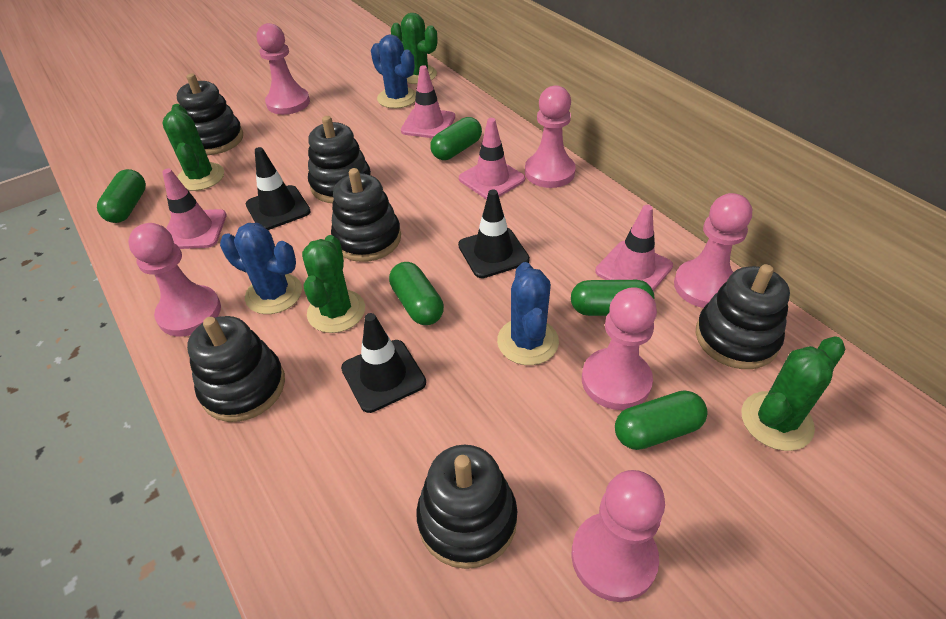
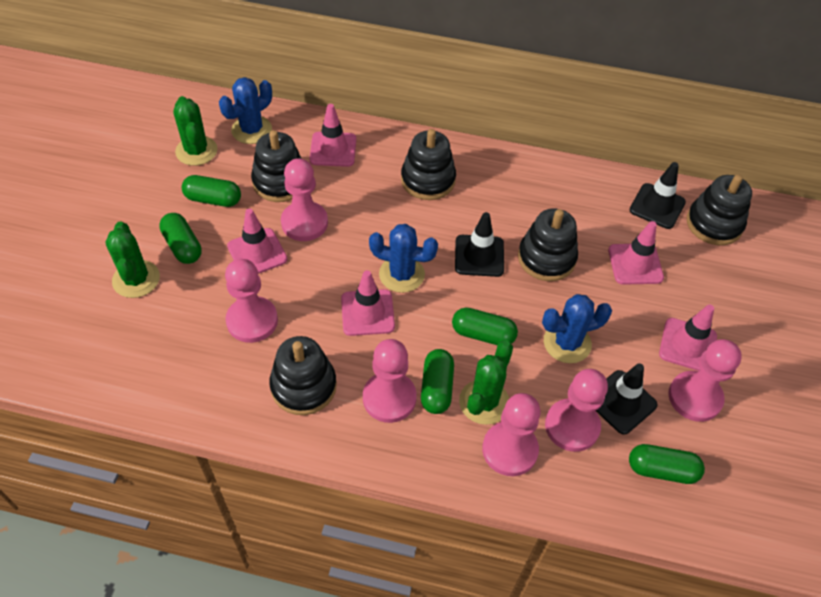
black stacking toy: [177,73,243,155] [187,316,285,422] [308,116,371,203] [331,168,401,262] [416,445,517,569] [696,264,790,369] = 6 -> [251,130,302,202] [269,336,337,415] [401,129,456,200] [518,208,578,281] [687,174,752,245] = 5
green cactus: [162,104,224,191] [302,235,365,333] [391,13,437,84] [741,336,845,451] = 4 -> [106,221,160,298] [174,96,217,166] [459,340,513,425] = 3
pink traffic cone: [162,169,227,249] [401,65,455,138] [459,118,525,199] [595,205,673,291] = 4 -> [227,209,287,274] [309,104,356,167] [341,270,395,336] [608,221,664,285] [659,304,717,371] = 5

